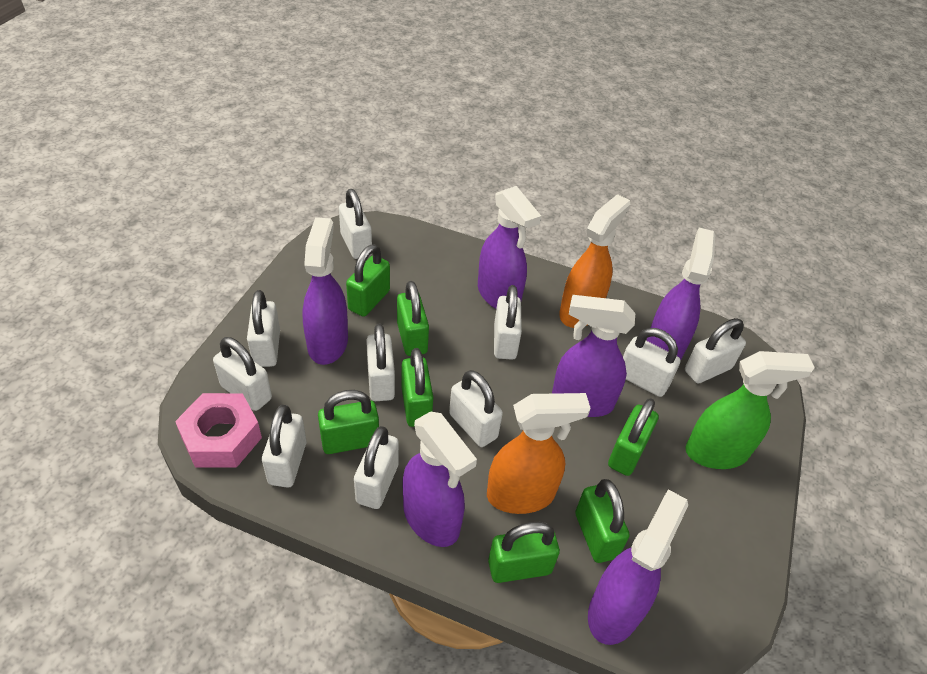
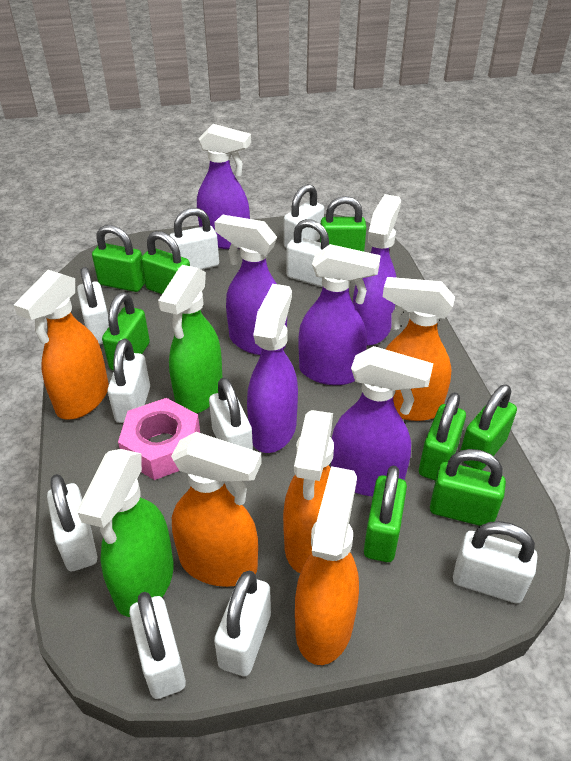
green padlock: [318,390,379,454] [346,244,390,317] [397,281,429,356] [401,348,433,427] [488,522,560,583] [575,479,630,563] [608,398,659,476] = 7 -> [92,225,145,292] [102,292,150,371] [141,231,190,294] [320,196,367,252] [364,466,407,562] [419,392,466,481] [430,449,506,526] [460,384,517,470] = 8
green spray bottle: [685,351,815,469] = 1 -> [77,449,174,617] [158,265,223,413] = 2
orange spray bottle: [487,393,591,514] [559,194,630,328] = 2 -> [14,270,109,420] [171,432,262,587] [283,410,334,573] [295,466,359,665] [383,277,455,421] = 5

